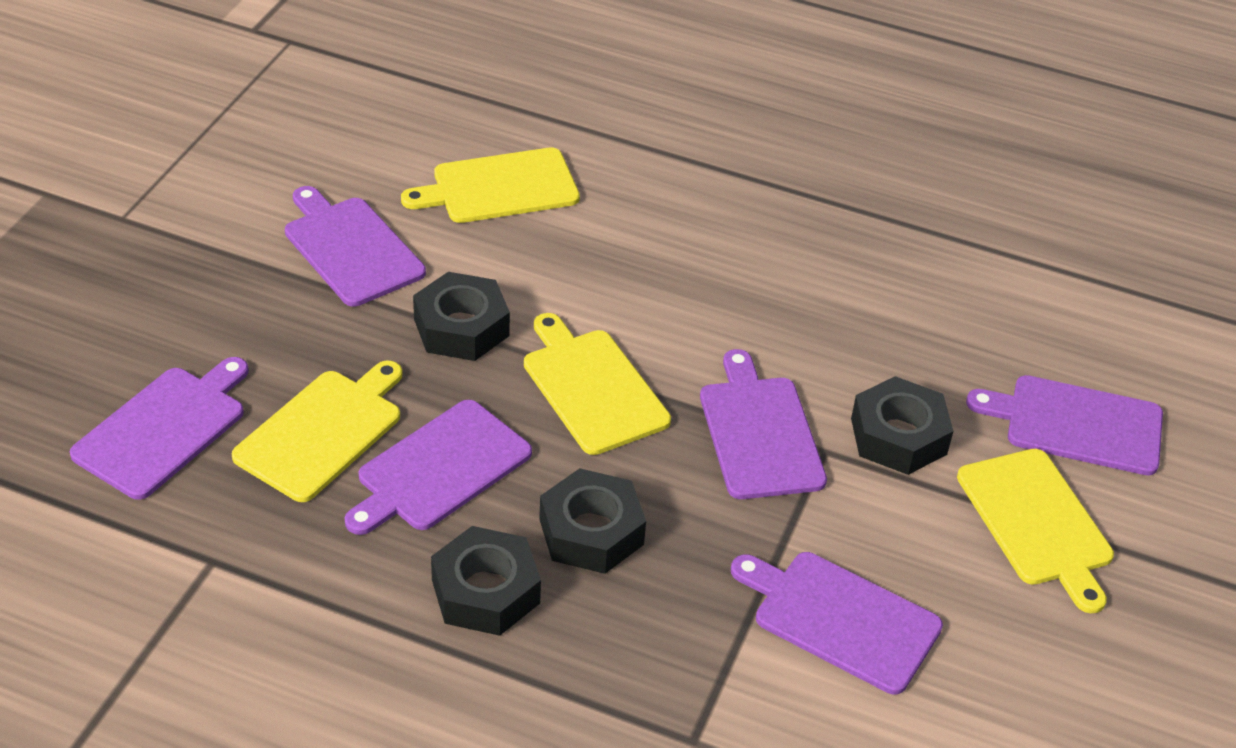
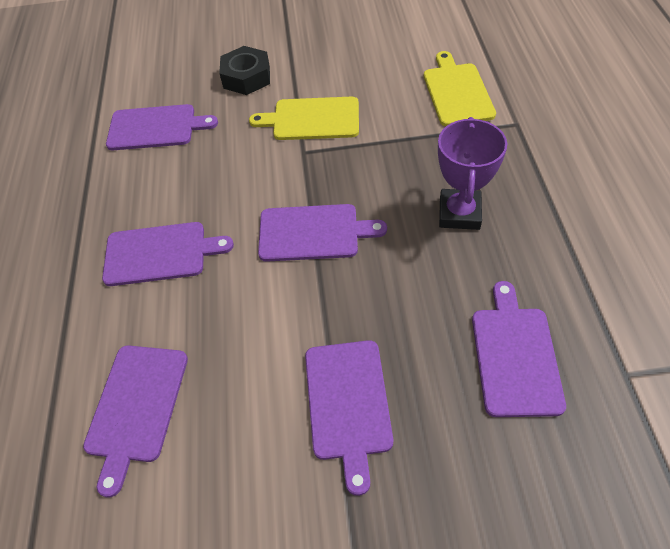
black nut: [413,272,510,361] [431,526,541,636] [539,468,646,574] [851,376,953,475] = 4 -> [219,46,270,95] = 1
purple trophy: none = 0 -> [438,117,507,230] = 1
yellow cutting board: [232,361,402,502] [401,147,580,223] [524,313,671,455] [957,449,1114,613] = 4 -> [249,97,359,140] [424,51,496,126] = 2

